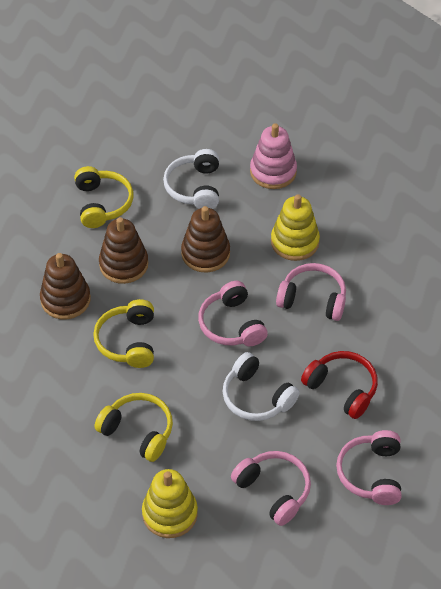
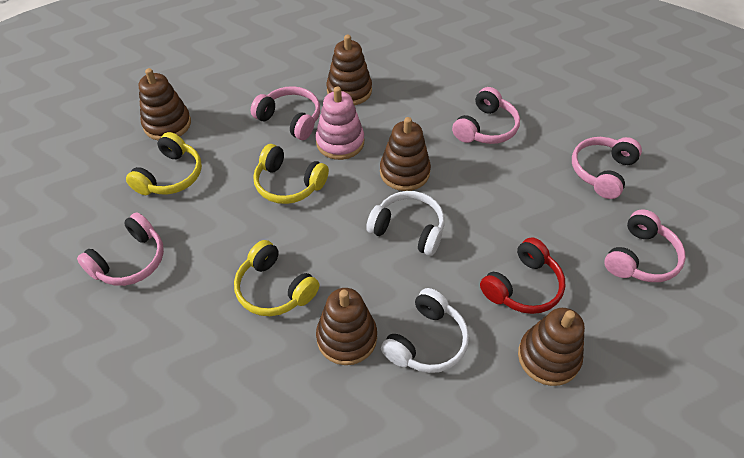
brown stacking toy: [40,253,91,319] [99,217,148,284] [181,206,230,273] = 3 -> [139,68,191,140] [316,288,377,365] [326,35,372,105] [380,117,431,191] [518,308,585,386] = 5
pink headphones: [198,281,268,346] [231,451,311,526] [276,263,346,321] [336,430,401,505] = 4 -> [77,212,164,286] [251,86,320,140] [452,87,520,144] [572,137,642,199] [604,209,686,282] = 5
yellow stacking toy: [142,469,198,538] [271,194,320,261] = 2 -> none = 0

